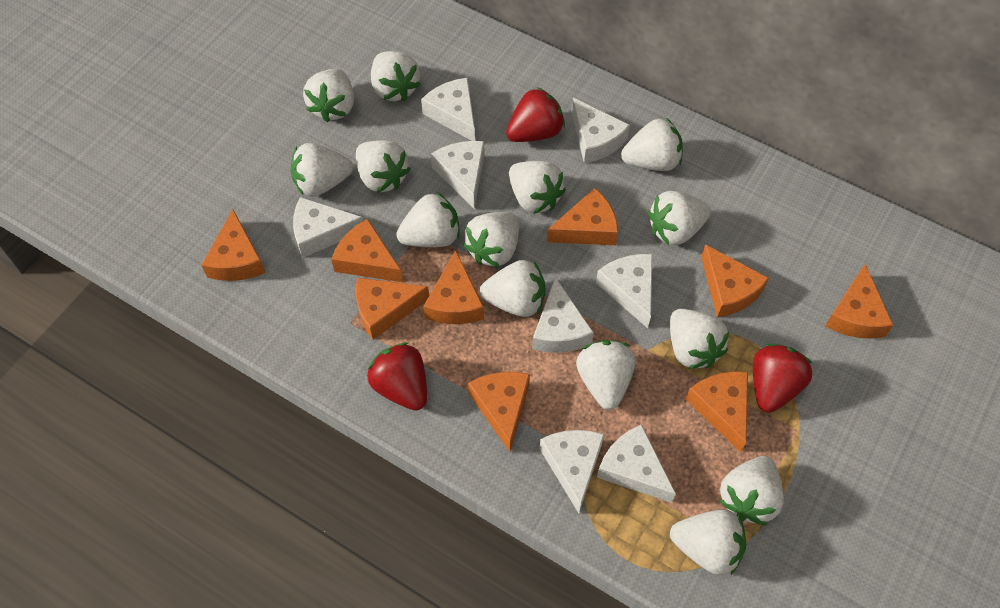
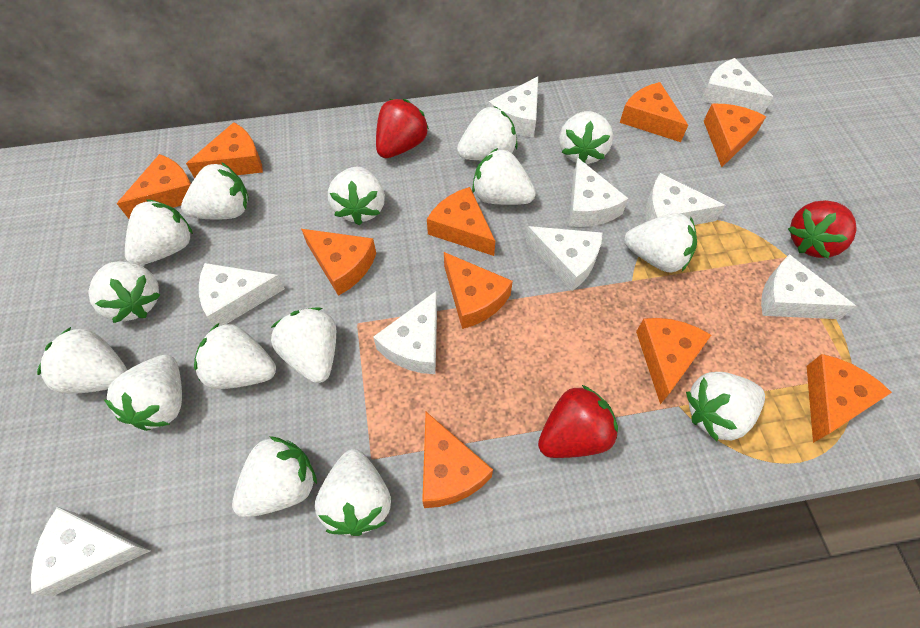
orange cheese: [201,209,266,281] [331,218,403,282] [356,277,429,340] [423,250,484,324] [468,372,530,452] [547,188,618,245] [686,371,748,452] [701,244,769,318] [825,264,893,339] = 9 -> [117,154,191,219] [186,122,263,178] [301,229,376,296] [422,412,493,508] [427,187,495,256] [444,252,513,329] [620,82,688,142] [636,318,711,404] [704,104,766,167] [807,354,892,443] = 10
white cheese: [293,197,364,258] [421,78,475,141] [431,141,485,209] [532,277,594,353] [540,430,605,513] [571,98,630,163] [596,254,653,328] [597,424,676,503] = 8 -> [31,507,150,596] [199,263,285,326] [373,291,437,374] [488,76,538,137] [526,226,602,291] [569,157,629,227] [646,173,725,225] [701,58,773,114] [761,254,856,319] = 9
white strawberry: [290,143,353,197] [303,69,354,122] [356,140,411,193] [371,51,421,102] [396,192,460,247] [463,212,519,267] [480,260,546,317] [509,161,566,214] [576,340,635,410] [621,118,683,171] [648,191,711,245] [670,309,729,369] [670,509,746,575] [720,456,784,525] = 14 -> [37,327,127,394] [88,261,161,323] [104,355,182,431] [125,199,193,266] [181,162,249,219] [194,323,276,389] [232,436,317,517] [271,307,336,383] [315,449,391,536] [328,167,385,225] [457,106,518,160] [472,148,536,205] [559,111,613,164] [624,213,697,273] [686,372,765,441] = 15

